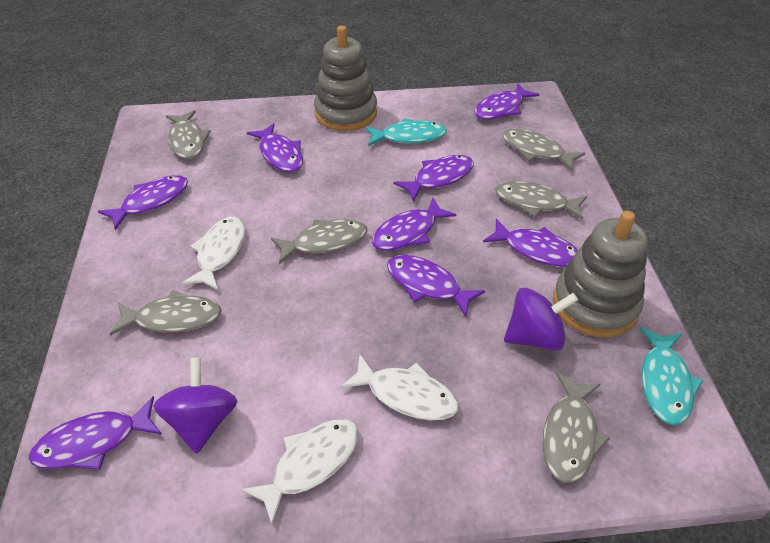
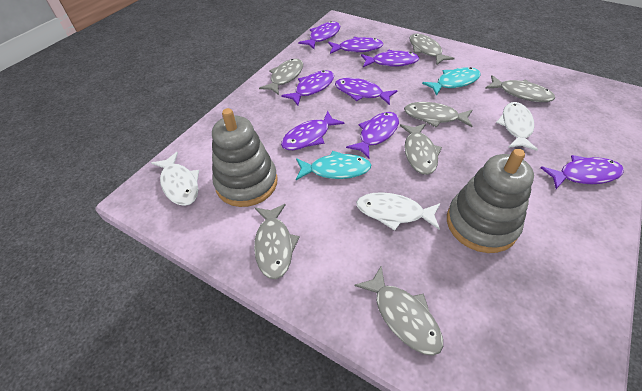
grey fish: [110,290,221,336] [166,110,211,159] [271,219,367,264] [495,181,587,220] [502,129,585,171] [542,373,610,483] = 6 -> [254,204,300,279] [259,59,303,95] [354,265,443,356] [400,123,442,175] [404,102,472,127] [409,34,455,65] [485,75,555,102] = 7
purple spinning top: [153,358,237,454] [504,288,578,351] = 2 -> none = 0

